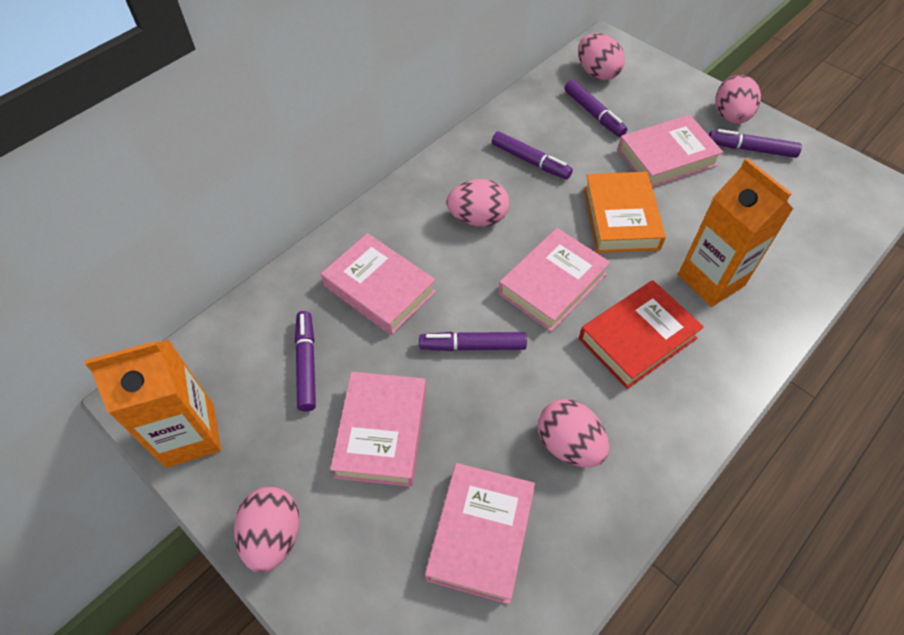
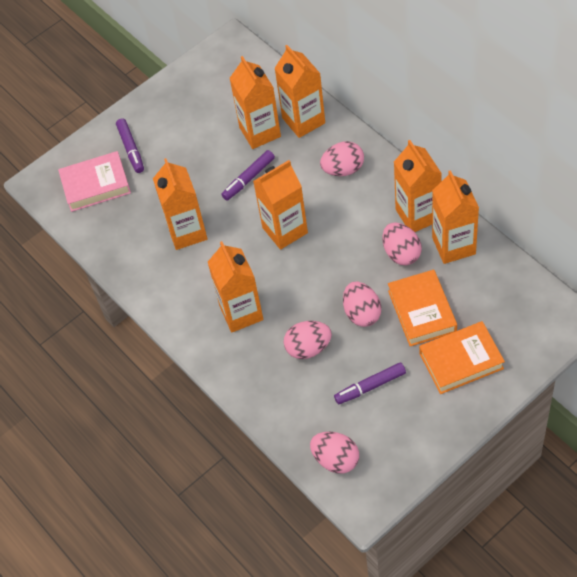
orange book: [584,172,666,253] = 1 -> [388,270,457,346] [419,321,505,394] = 2
orange carton: [85,339,221,468] [678,158,793,307] = 2 -> [153,158,208,250] [208,241,263,332] [229,56,281,149] [253,160,308,250] [274,45,325,138] [394,140,442,232] [432,170,479,264] = 7
pink book: [321,233,436,335] [330,372,426,487] [425,463,535,604] [498,228,610,332] [617,115,723,187] = 5 -> [58,151,131,212] = 1
purple marker: [295,311,316,412] [419,332,527,351] [492,131,573,179] [565,80,627,137] [709,129,802,158] = 5 -> [116,118,144,173] [221,150,275,201] [334,362,406,404] = 3
red book: [579,280,704,389] = 1 -> none = 0

